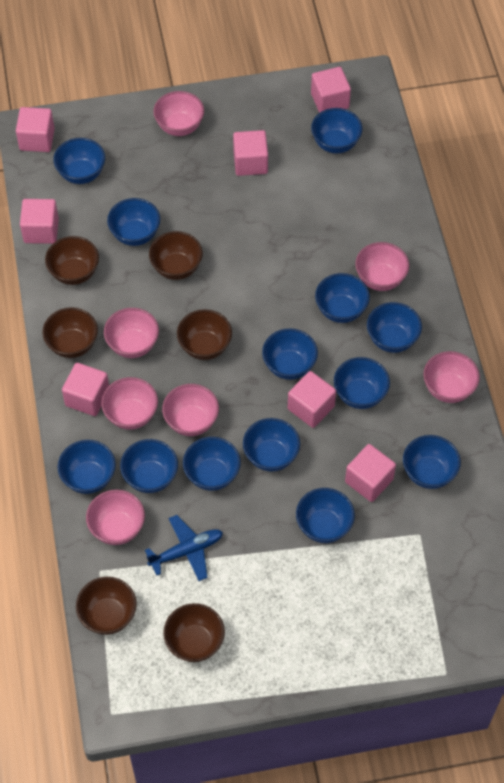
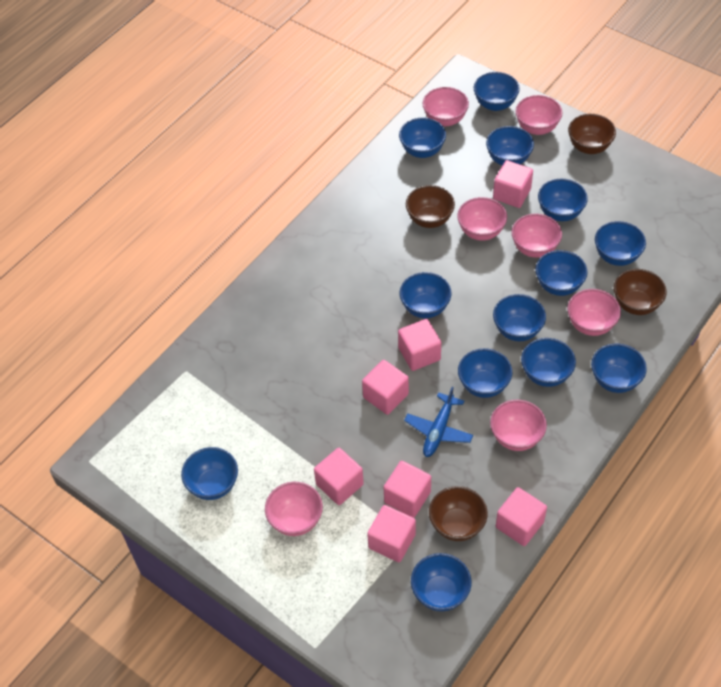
brown bowl: [42,307,98,358] [45,236,99,285] [76,577,137,635] [149,231,203,280] [163,603,225,662] [177,309,232,360] = 6 -> [406,185,455,228] [429,486,488,541] [568,114,616,154] [614,269,667,315] = 4

